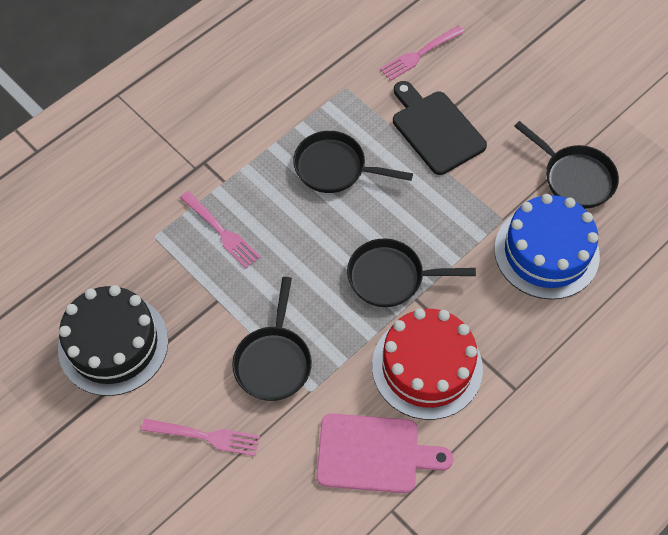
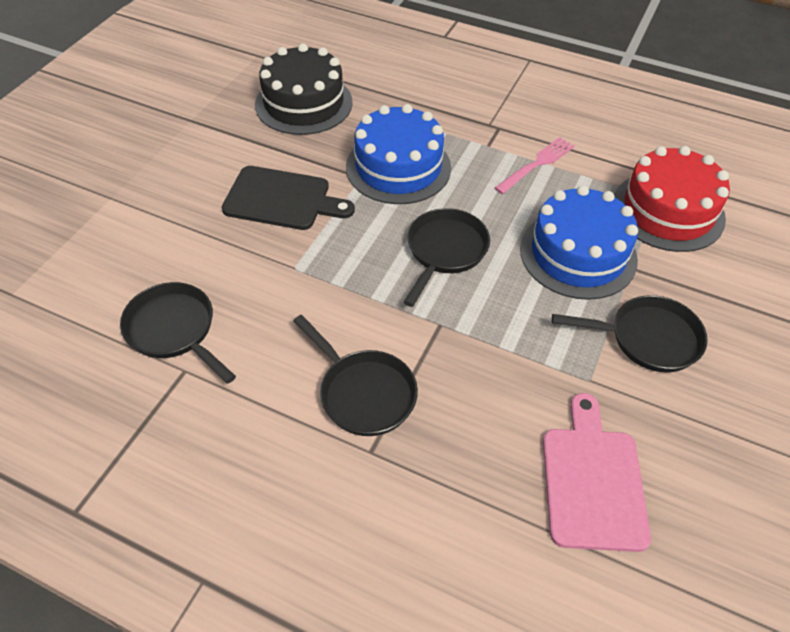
blue cake: [494,194,600,300] = 1 -> [346,104,451,204] [520,185,638,300] = 2
pink fork: [141,419,260,456] [180,191,260,269] [380,25,465,81] = 3 -> [494,137,575,194] = 1

